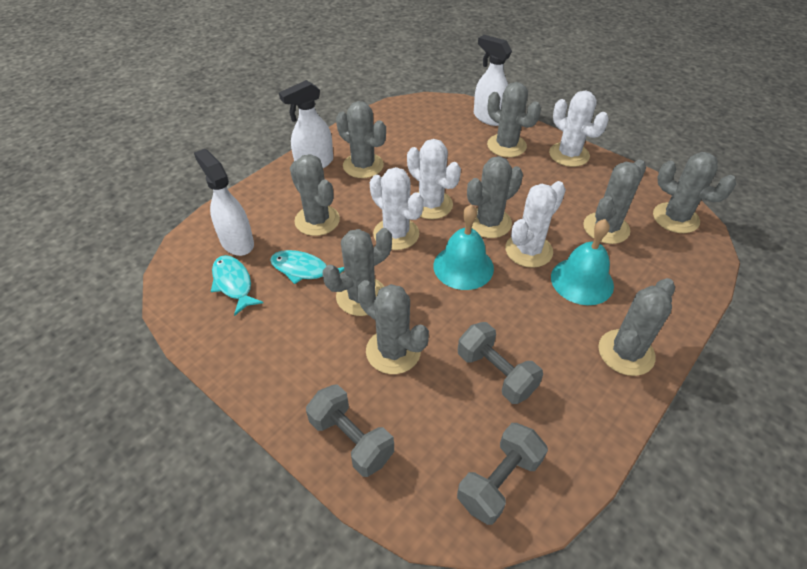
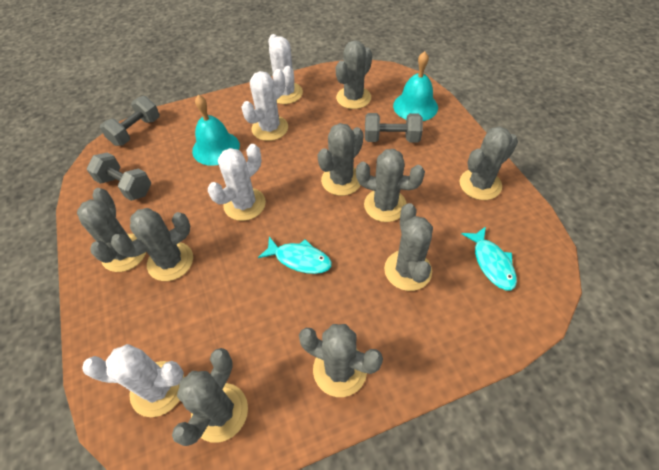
white spray bottle: [194,149,254,256] [279,80,333,168] [474,35,512,126] = 3 -> none = 0

